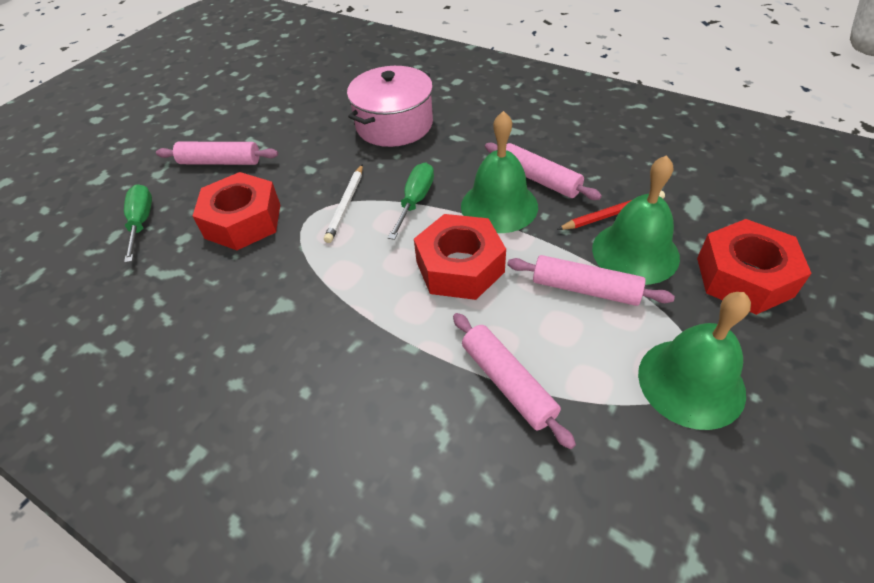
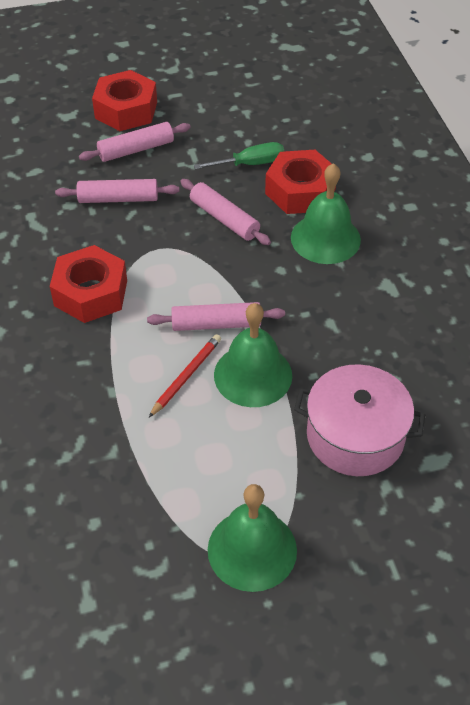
green screwdriver: [124,184,152,263] [388,163,434,240] = 2 -> [194,142,284,169] = 1
white pencil: [324,164,363,243] = 1 -> none = 0

